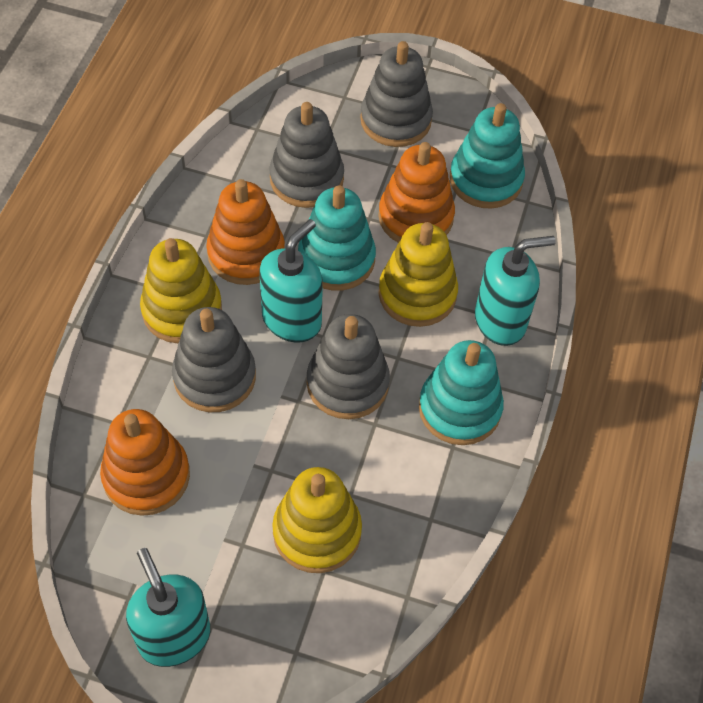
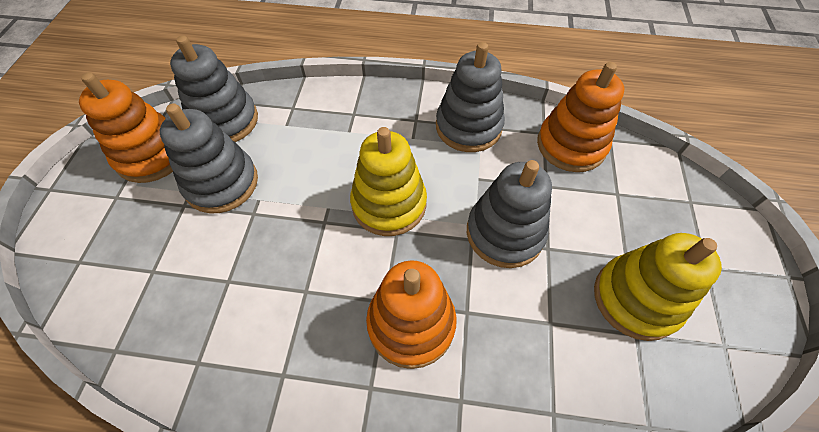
turquoise soap dispenser: [126,548,210,667] [260,219,323,343] [475,236,556,346] = 3 -> none = 0
turquoise stacking toy: [298,185,376,291] [419,340,504,445] [450,103,525,209] = 3 -> none = 0
yellow stacking toy: [140,238,222,343] [272,467,362,573] [378,222,458,327] = 3 -> [350,127,427,236] [594,233,722,341] = 2

